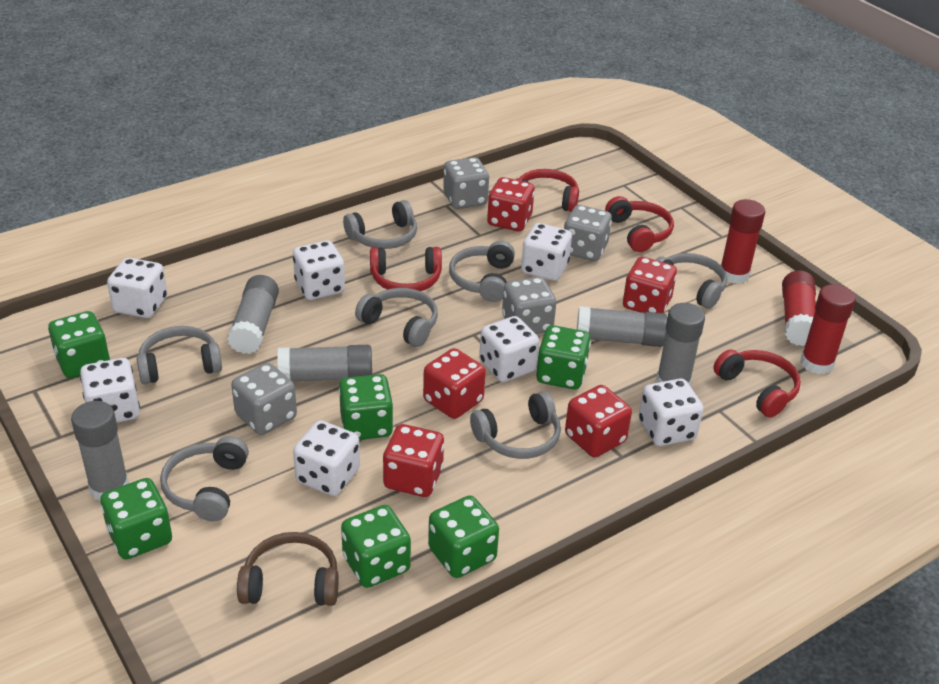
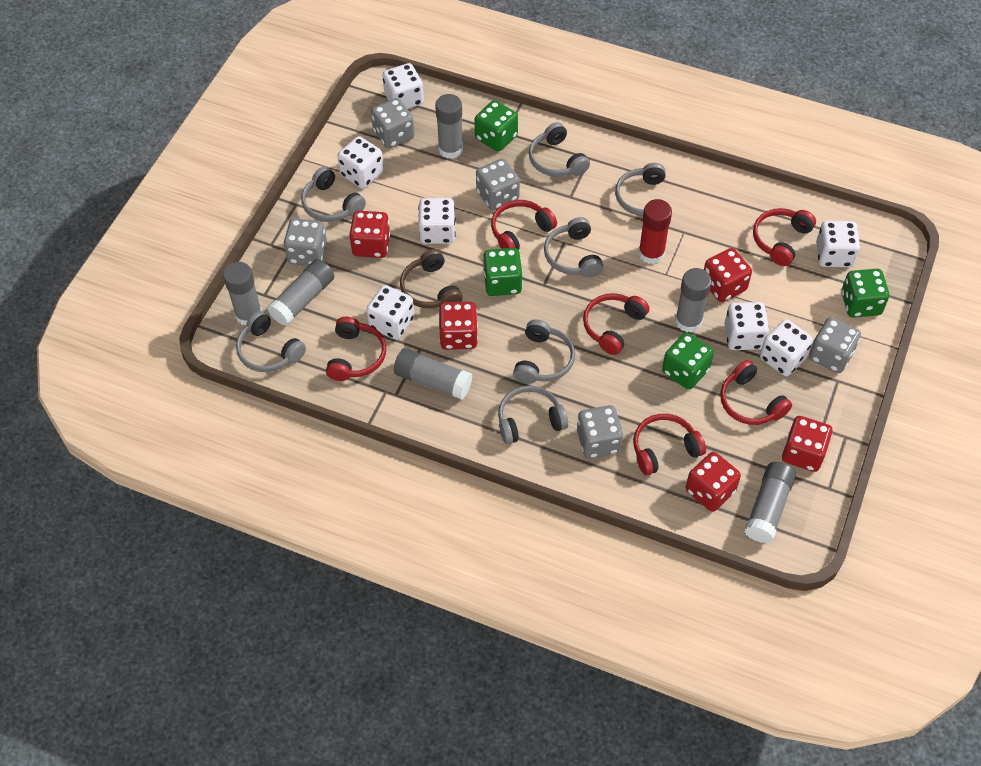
green dice: [48,311,110,378] [100,478,172,559] [339,374,393,440] [341,505,411,588] [428,496,499,578] [536,325,591,390] = 6 -> [474,100,518,152] [483,248,523,296] [662,333,714,390] [841,269,889,318] = 4
grey dice: [231,363,297,435] [443,157,489,209] [502,277,556,334] [564,205,612,261] = 4 -> [284,218,327,266] [371,98,415,149] [476,158,520,210] [577,405,623,458] [809,317,861,373] = 5
grey glue stick: [71,401,129,501] [227,275,279,354] [277,345,372,381] [577,306,667,347] [656,303,705,385] = 5 -> [223,262,262,326] [267,259,334,326] [394,348,472,400] [435,94,463,159] [675,268,712,333] [744,462,796,543] = 6
red glue stick: [721,199,765,284] [782,270,816,346] [800,284,856,374] = 3 -> [639,199,672,264] = 1
red headphones: [370,247,442,291] [515,169,579,212] [605,196,674,252] [714,349,801,418] = 4 -> [326,317,386,381] [491,200,557,250] [583,293,649,355] [633,414,706,476] [720,360,792,425] [753,208,816,266] = 6

